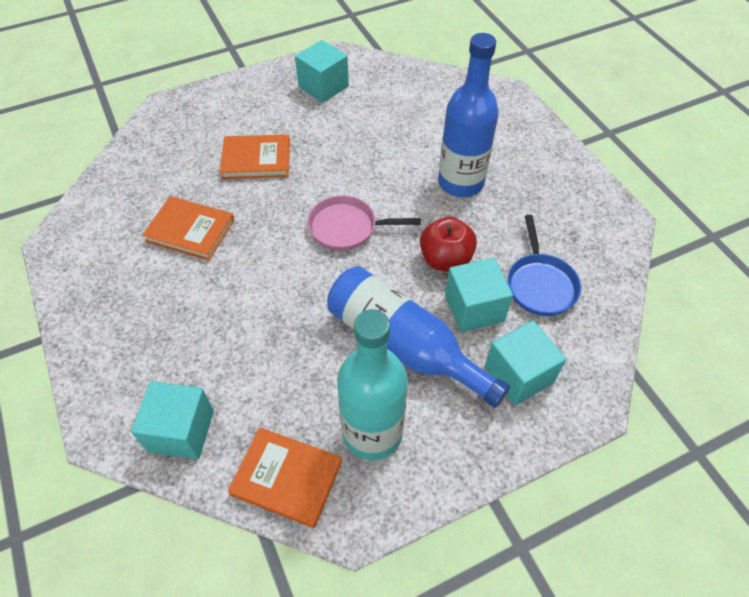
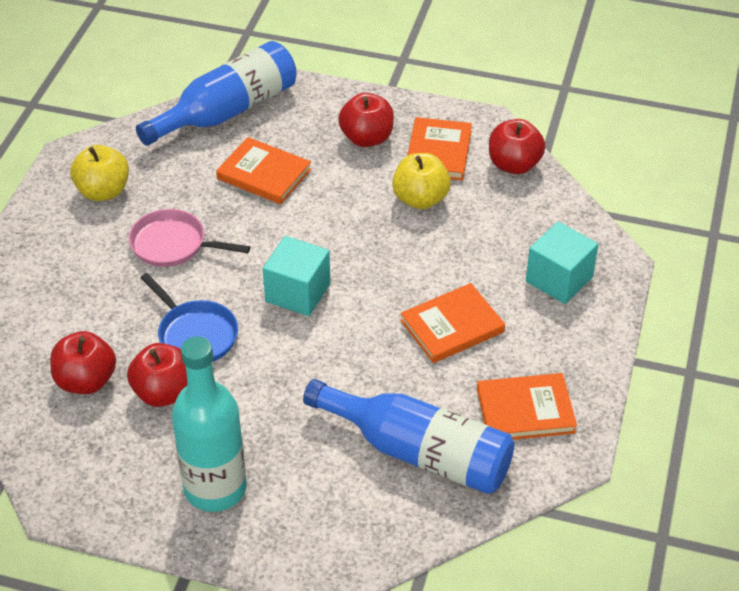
orange book: [142,196,234,261] [220,134,290,179] [228,427,342,528] = 3 -> [216,137,311,204] [400,283,505,363] [407,117,472,180] [477,373,577,440] = 4
red apple: [420,217,477,272] = 1 -> [50,331,116,394] [127,343,187,407] [338,93,394,147] [489,119,545,174] = 4
turquoise cube: [131,381,214,460] [295,40,349,103] [445,257,513,332] [485,320,566,406] = 4 -> [263,236,330,316] [526,222,598,304] = 2
yellow apple: none = 0 -> [70,145,129,201] [392,153,451,209] = 2

